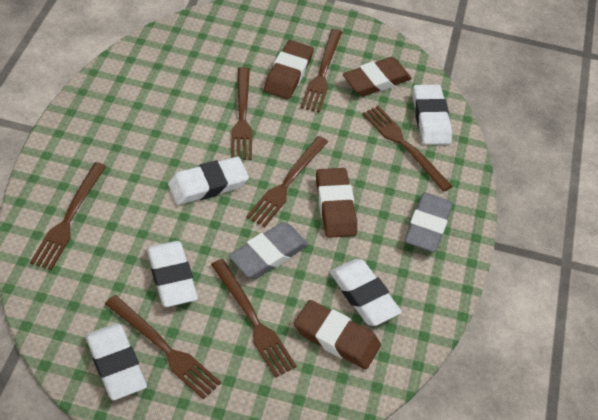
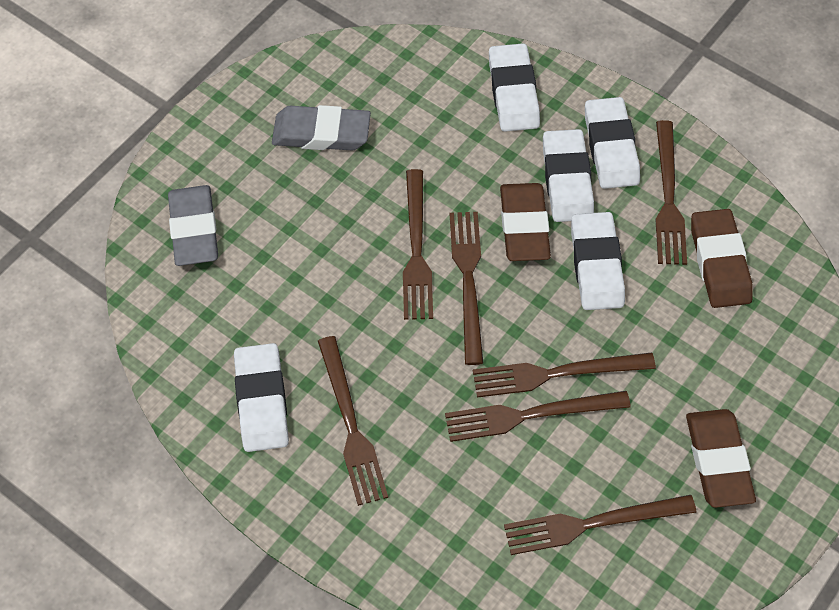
brown eraser: [264,40,314,99] [294,300,381,370] [316,168,357,238] [343,57,412,97] = 4 -> [500,183,551,261] [686,409,756,508] [691,209,753,308] = 3

